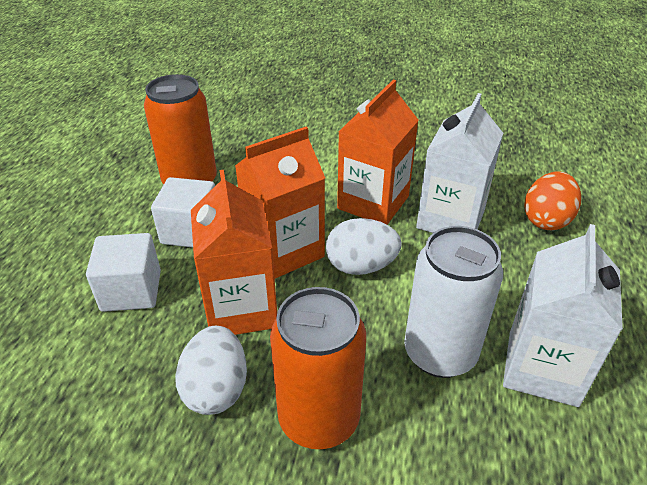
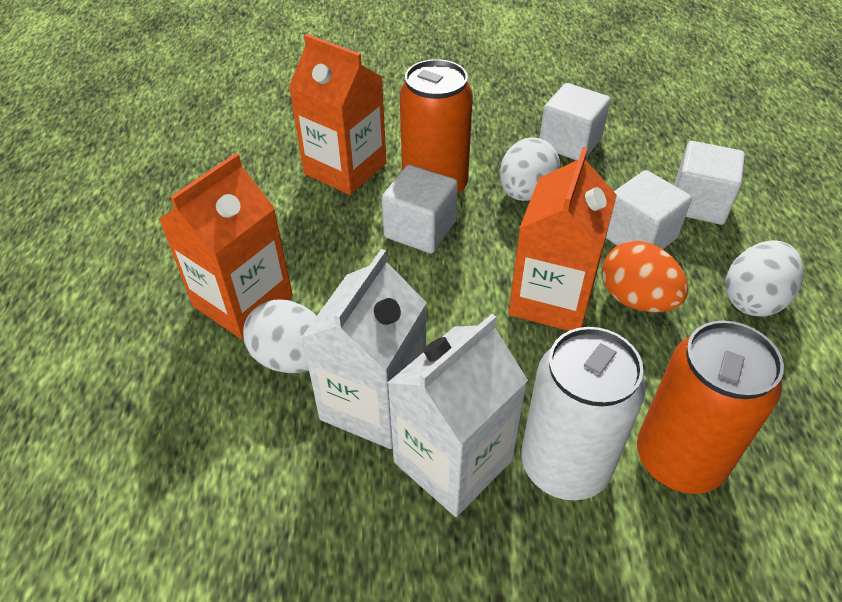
white cube: [86,233,161,312] [151,177,215,248] = 2 -> [382,165,458,254] [540,83,611,160] [606,170,692,249] [674,141,745,225] = 4
white egg: [175,326,247,415] [326,218,402,275] = 2 -> [243,299,317,373] [500,137,560,201] [726,240,803,317] = 3

